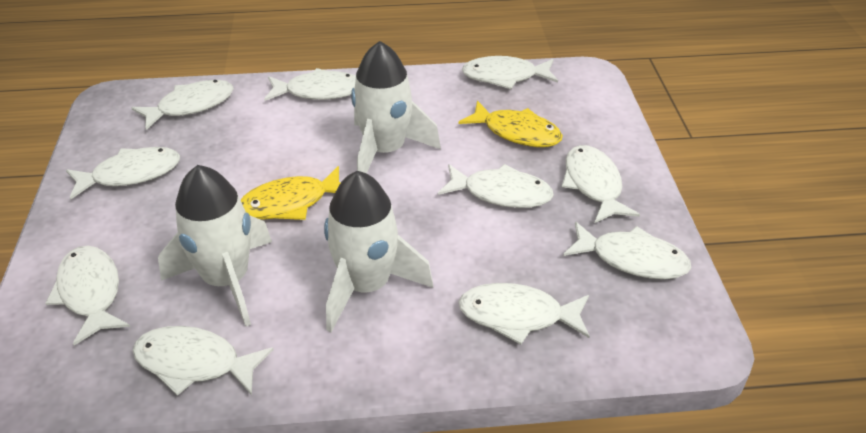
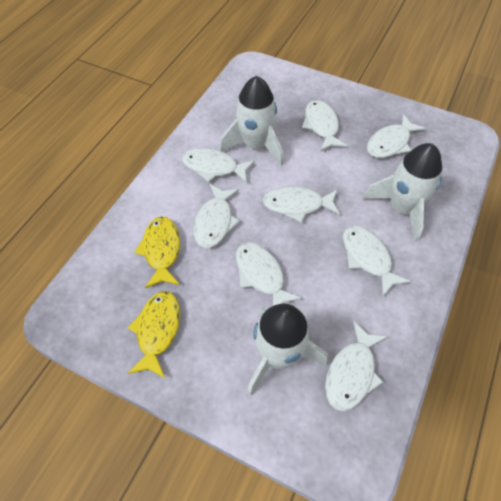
white fish: [45,246,130,346] [66,147,180,199] [131,80,234,130] [133,326,274,396] [264,68,356,101] [438,164,554,208] [458,283,590,345] [462,56,558,89] [562,145,640,223] [563,222,692,279] = 10 -> [182,148,255,183] [193,184,240,248] [236,242,302,306] [263,186,340,223] [302,100,348,152] [325,320,387,411] [343,225,411,296] [367,114,426,158] = 8

